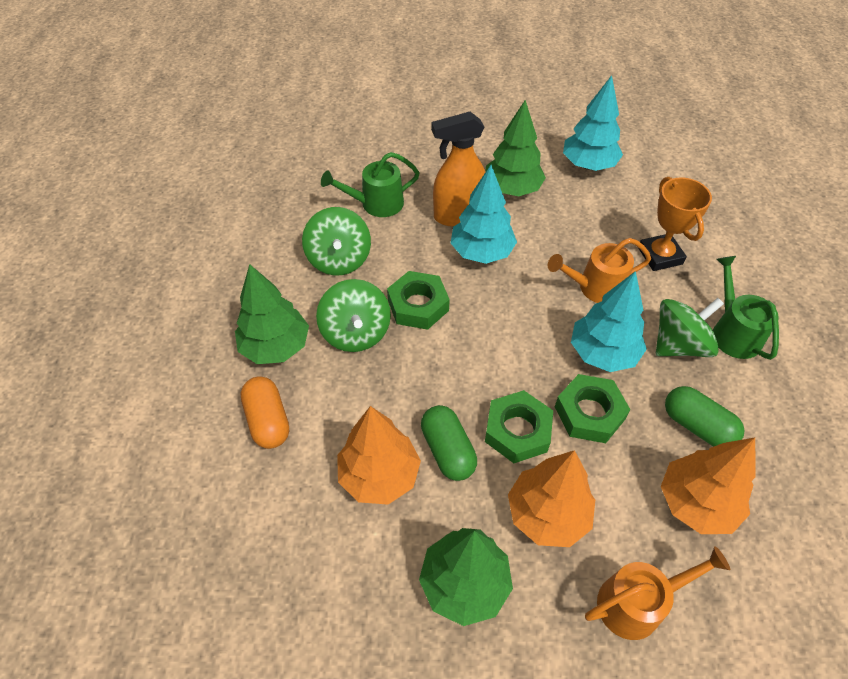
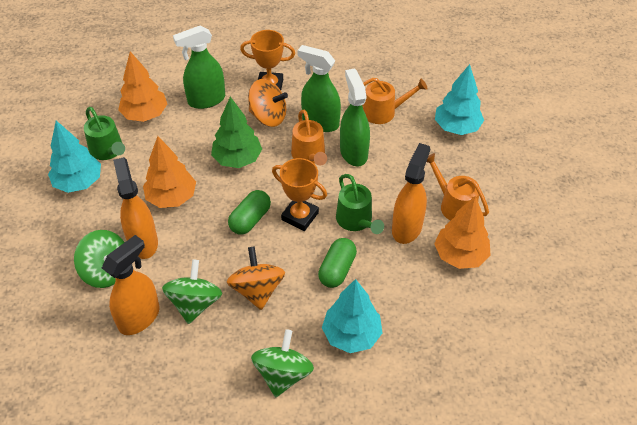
green nut: [387,271,450,330] [485,390,553,463] [555,374,631,443] = 3 -> none = 0
green spray bottle: none = 0 -> [173,26,225,109] [297,45,341,132] [340,69,370,166] = 3
green tree: [235,264,309,364] [419,528,513,626] [485,100,546,197] = 3 -> [211,97,262,168] = 1
orange capsule: [240,376,289,449] = 1 -> none = 0
orange spinning top: none = 0 -> [227,247,285,310] [248,79,288,127] = 2
orange spray bottle: [431,112,485,227] = 1 -> [102,235,159,335] [113,157,158,259] [392,143,430,244] = 3
orange trophy: [638,177,712,271] = 1 -> [240,30,295,90] [272,158,327,231] = 2
orange watering can: [548,238,651,303] [585,546,730,640] = 2 -> [291,110,327,166] [362,78,428,124] [426,153,489,221] = 3

